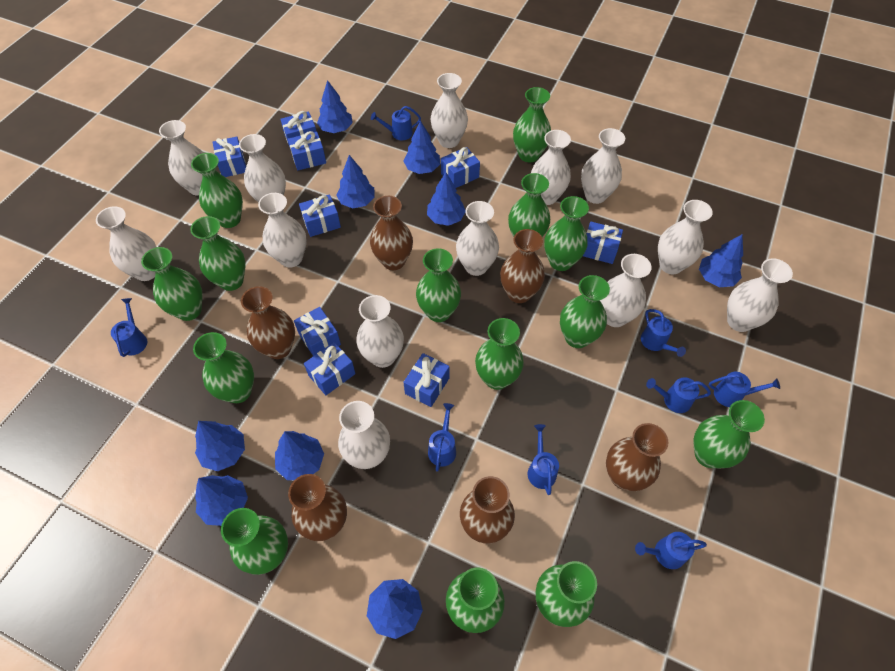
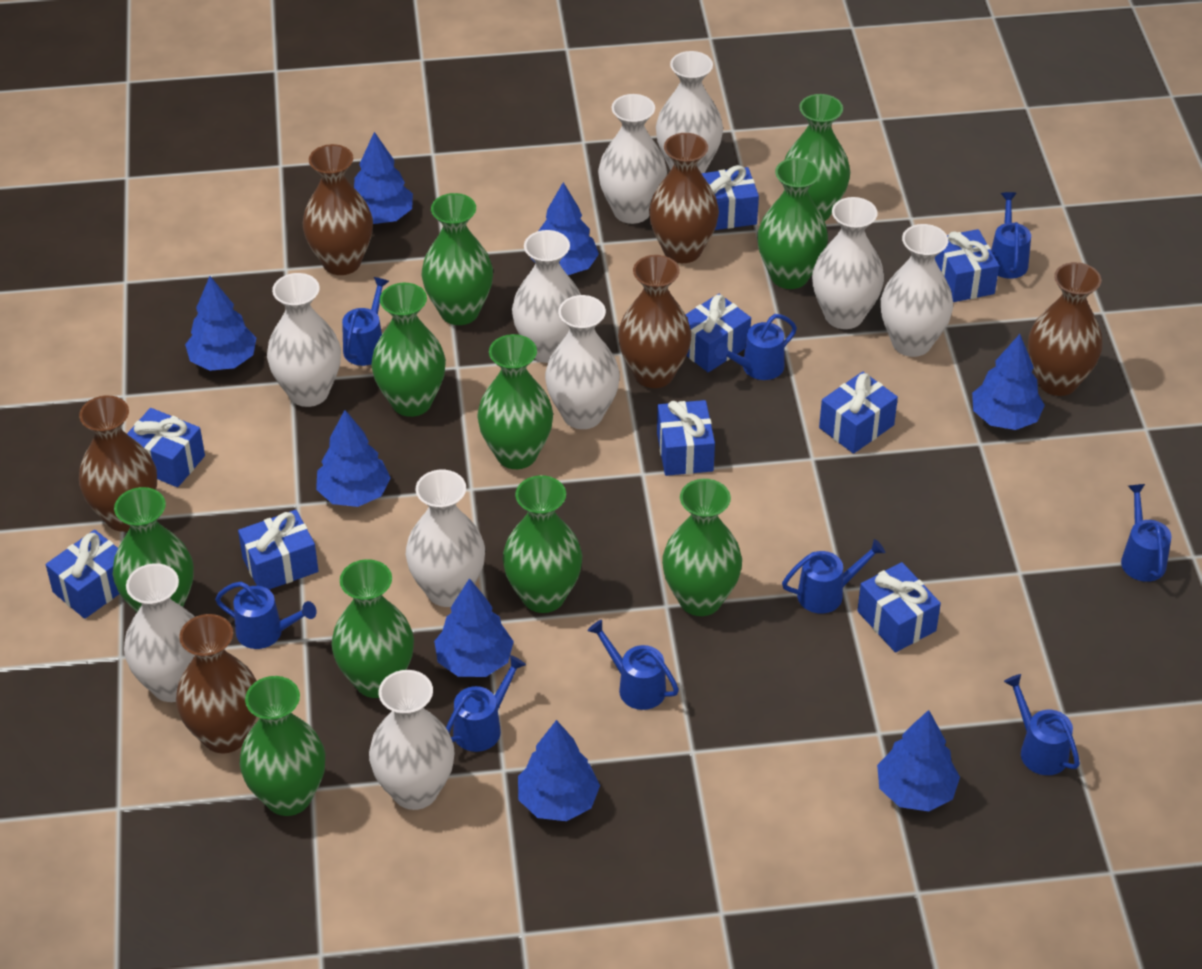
blue tree: [195,421,245,471] [195,475,248,526] [275,431,324,480] [317,80,353,133] [337,155,375,208] [367,579,423,639] [403,121,440,174] [427,172,465,226] [699,235,743,287] = 9 -> [185,276,256,371] [316,410,390,507] [354,132,413,224] [434,578,514,677] [518,720,600,821] [531,182,599,275] [877,710,960,811] [972,334,1045,430] = 8
blue watering can: [111,298,147,357] [371,106,421,140] [428,403,456,472] [528,424,559,495] [635,532,707,569] [641,309,686,357] [646,377,711,413] [709,372,780,407] = 8 -> [215,582,317,649] [342,277,389,366] [446,655,526,752] [587,620,679,710] [715,314,797,380] [782,539,885,614] [991,192,1031,279] [1004,674,1080,775] [1121,484,1171,582] = 9
green vase: [141,247,203,321] [190,216,246,291] [191,153,243,228] [193,332,254,403] [221,508,288,575] [416,248,461,322] [446,567,505,633] [475,318,524,390] [508,173,550,237] [513,87,551,162] [536,561,597,627] [544,196,589,271] [560,275,610,348] [694,400,765,469] = 14 -> [113,487,194,612] [240,676,325,816] [331,559,414,698] [371,283,446,417] [422,193,493,325] [477,334,553,469] [503,475,582,613] [662,479,742,616] [757,158,828,289] [783,94,850,221] = 10
white vase: [96,206,156,281] [159,120,204,196] [239,134,286,203] [258,193,307,268] [338,401,390,469] [356,295,404,368] [430,73,468,148] [456,201,499,276] [531,130,571,205] [581,128,625,204] [600,254,652,327] [658,200,713,274] [727,258,793,332] = 13 -> [124,563,195,702] [267,273,341,407] [369,670,454,810] [406,470,485,607] [512,230,581,363] [545,295,620,429] [598,94,667,224] [656,51,723,173] [812,197,884,329] [881,224,953,357] = 10

